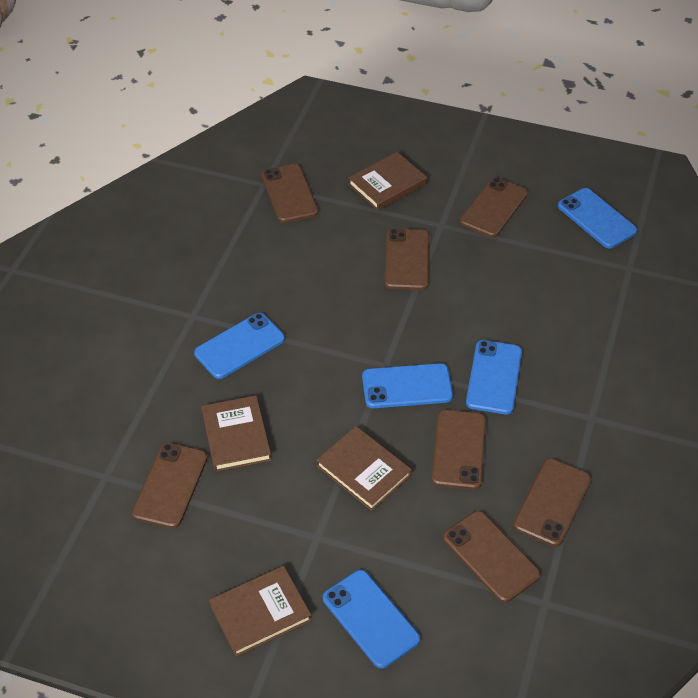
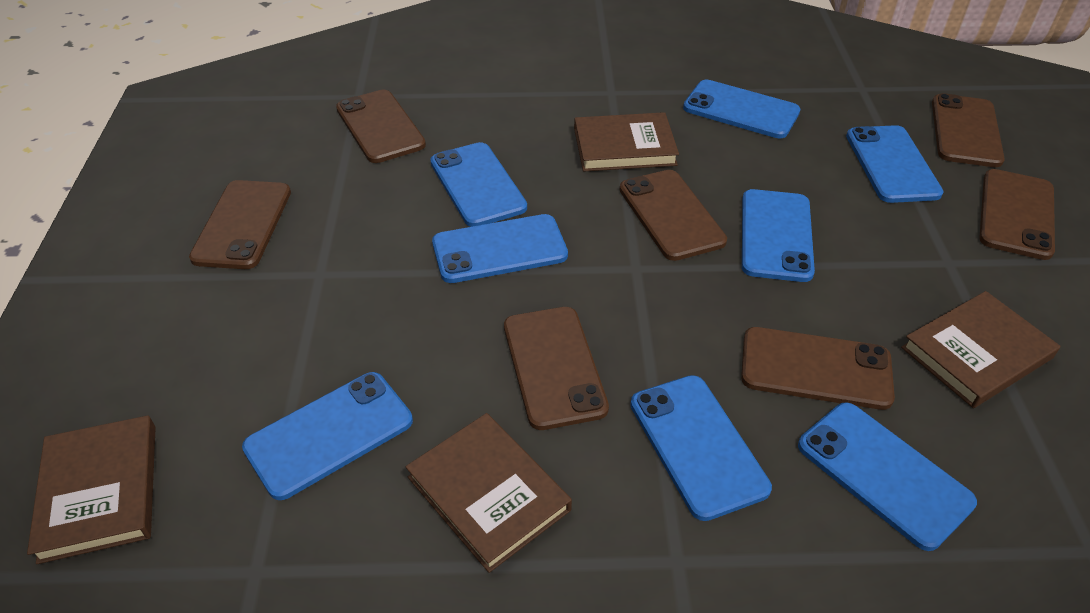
blue phone: [194,313,285,379] [323,570,420,669] [362,363,453,408] [466,340,522,414] [558,188,637,248] = 5 -> [242,372,413,500] [430,142,527,227] [432,214,568,283] [630,375,772,521] [683,80,800,138] [742,189,815,282] [798,402,977,551] [846,125,944,203] = 8

